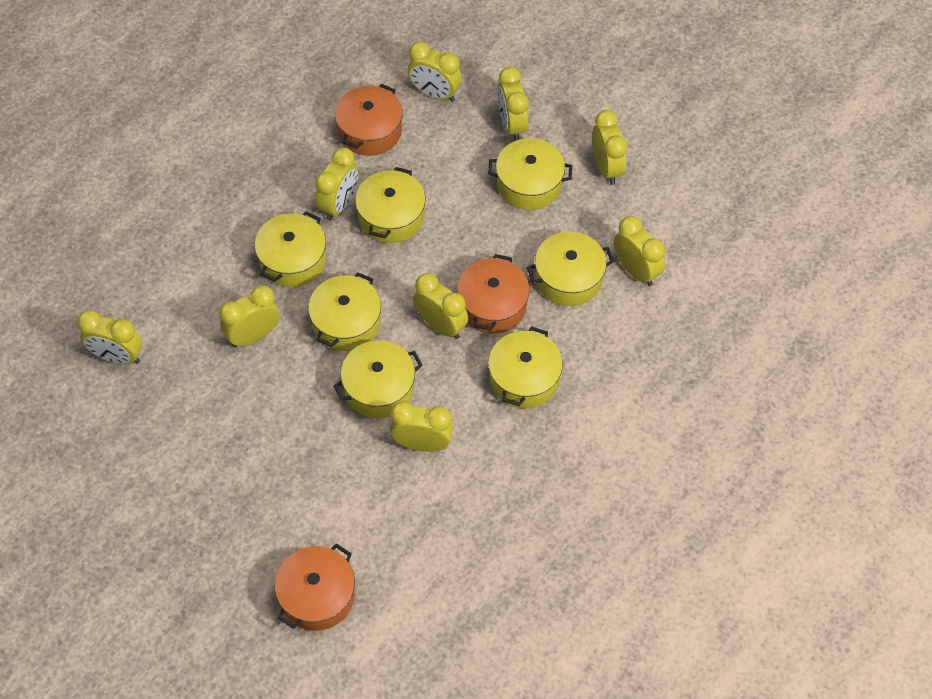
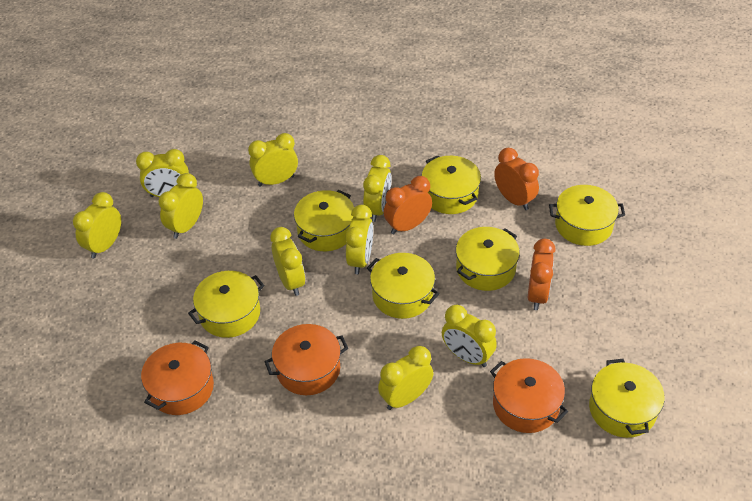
orange clock: none = 0 -> [384,176,432,234] [494,148,539,210] [528,239,556,310] = 3

